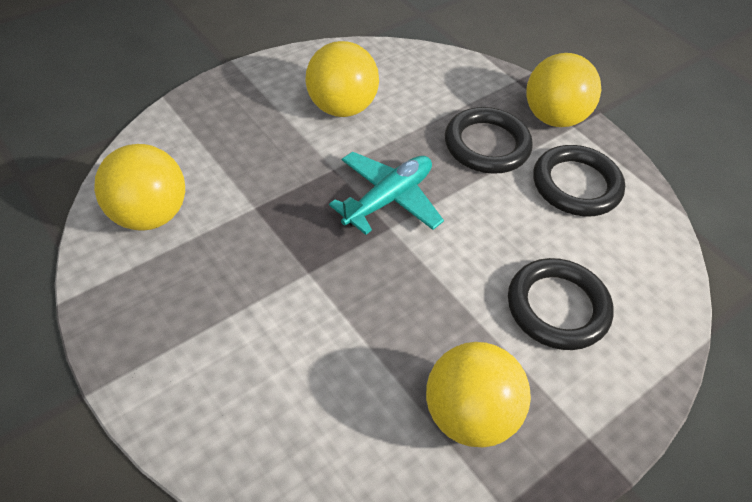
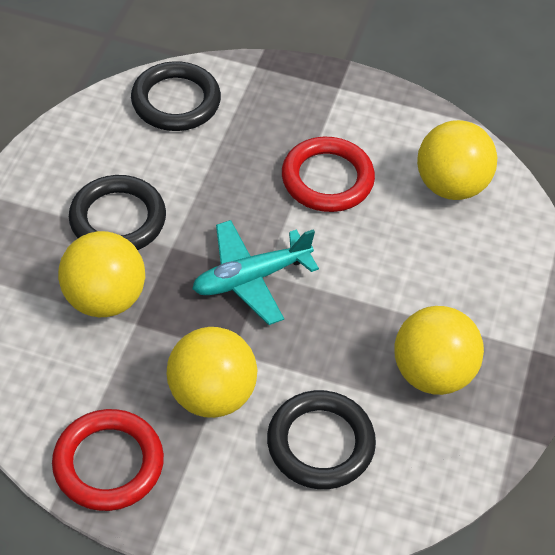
red ring: none = 0 -> [52,409,164,511] [282,137,375,212] = 2

